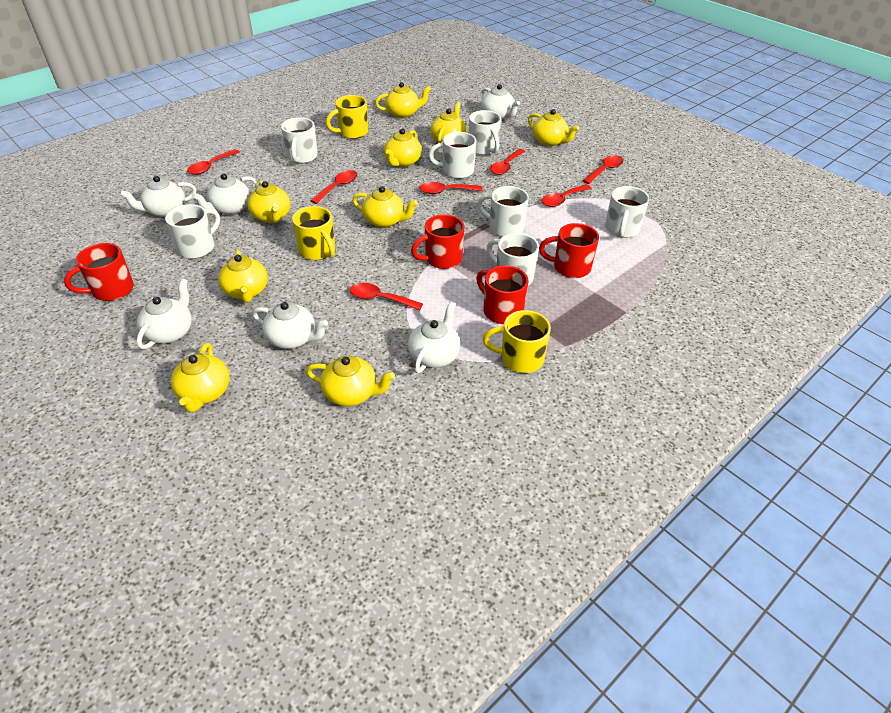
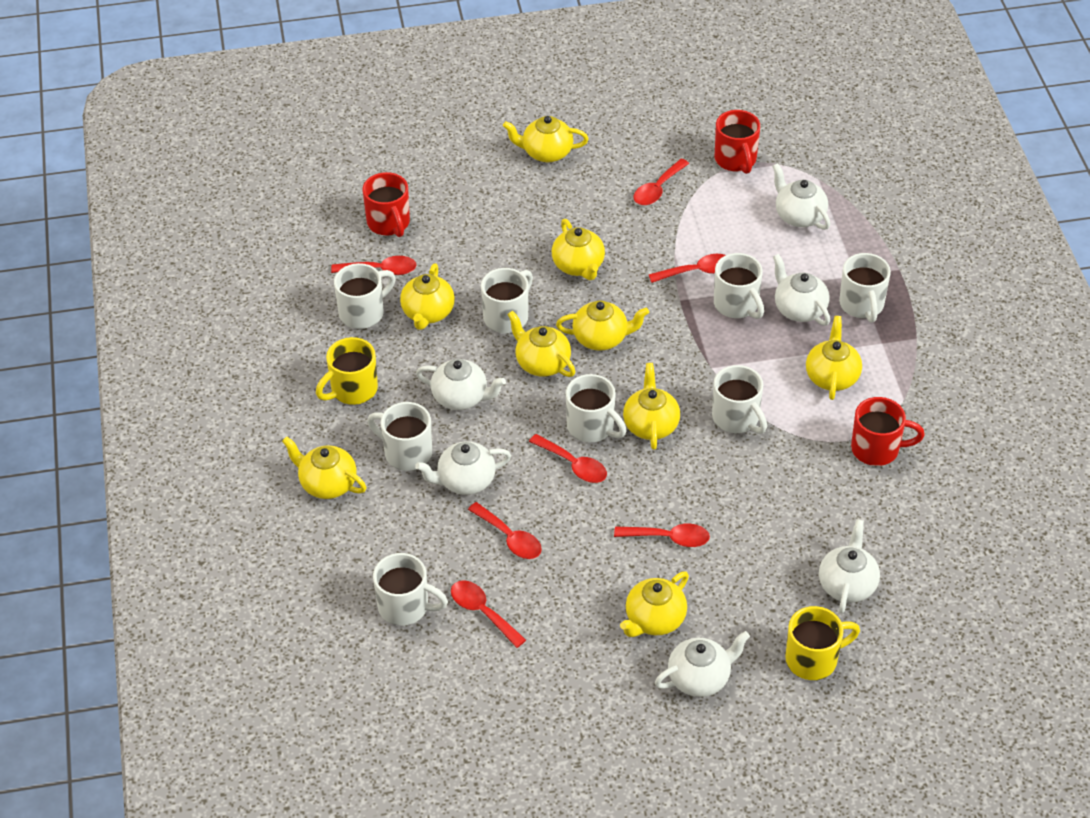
red mug: [64,243,134,301] [411,214,465,269] [476,265,529,324] [539,223,599,278] = 4 -> [363,172,410,237] [714,110,760,174] [851,397,925,466] = 3
white mug: [165,204,220,259] [281,117,318,164] [428,132,476,179] [469,110,501,155] [477,186,529,237] [487,233,539,286] [605,186,649,238] = 7 -> [334,263,396,329] [367,402,432,471] [373,553,448,626] [481,268,533,333] [566,374,626,442] [712,365,767,434] [714,253,764,319] [839,253,891,323] = 8
yellow mug: [292,206,335,260] [326,95,368,139] [483,310,551,373] = 3 -> [316,337,378,405] [785,606,860,680] = 2

